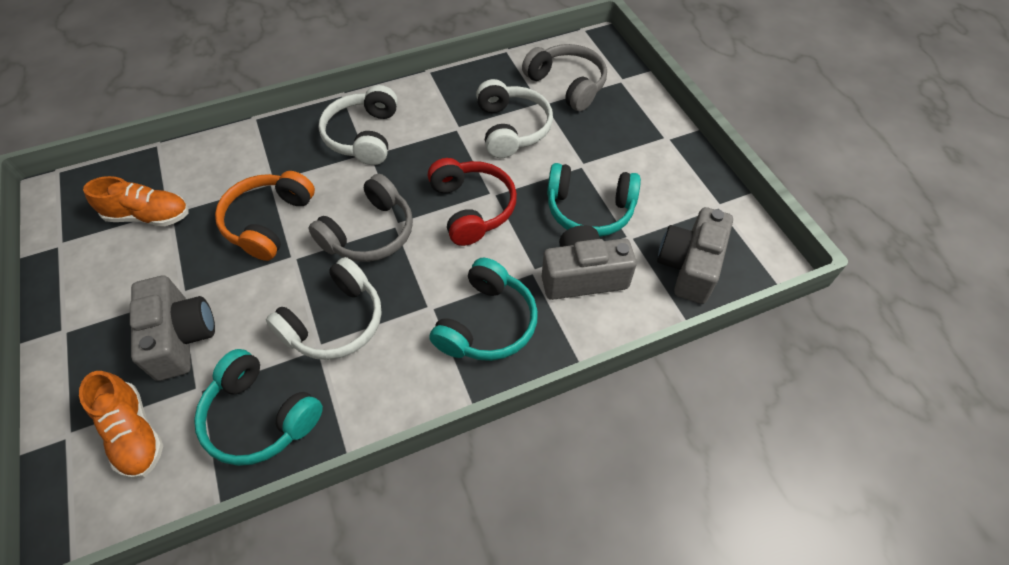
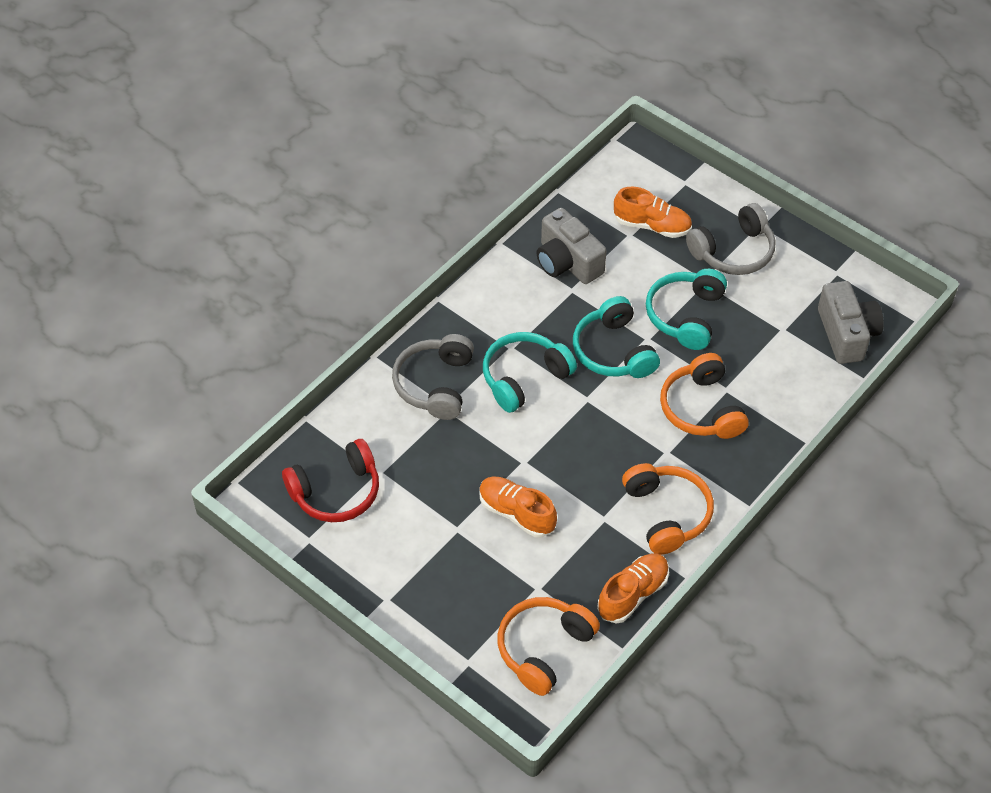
grey camera: [130,276,215,381] [542,225,637,300] [657,207,733,304] = 3 -> [536,208,607,284] [818,281,884,364] = 2
orange headphones: [215,171,315,261] = 1 -> [497,597,600,696] [622,463,714,555] [660,353,749,439] = 3
orange shoe: [79,371,163,479] [83,176,189,226] = 2 -> [479,477,557,537] [597,553,669,624] [614,187,692,238] = 3
white headphones: [266,257,382,360] [319,85,398,165] [476,79,553,158] = 3 -> none = 0

